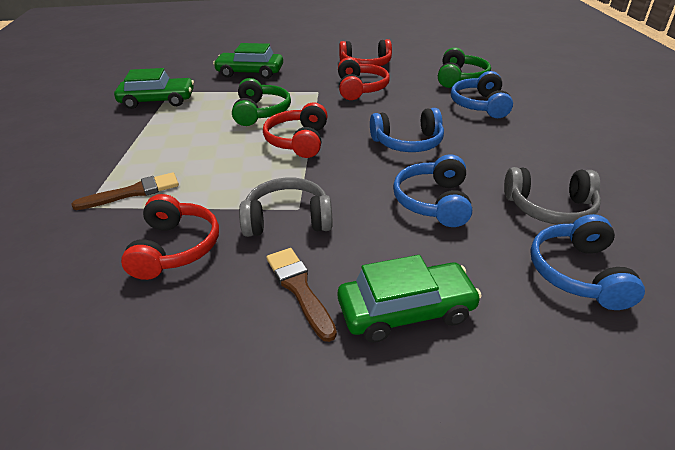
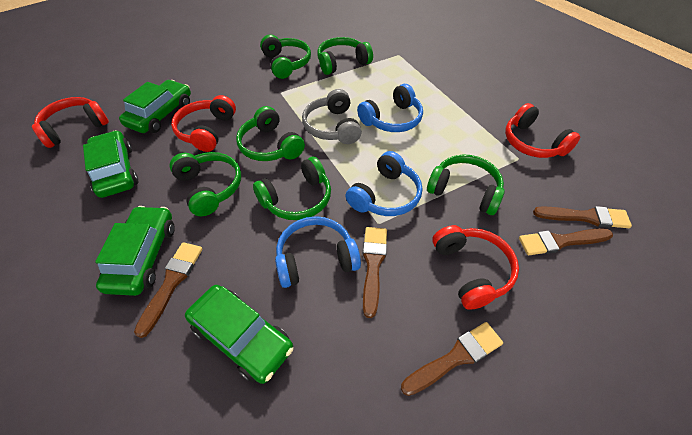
blue headphones: [370,108,444,152] [393,154,472,227] [451,71,513,118] [530,214,645,310] = 4 -> [275,216,361,288] [345,151,422,216] [357,84,423,132] = 3
brown brush: [71,172,179,210] [266,248,337,342] = 2 -> [134,242,203,338] [363,227,387,318] [401,322,503,396] [519,228,613,255] [533,206,632,228] = 5
green car: [114,68,194,109] [213,43,283,79] [338,255,482,343] = 3 -> [83,130,138,198] [95,206,175,296] [119,80,191,133] [185,285,293,384] = 4
green headphones: [232,78,291,126] [438,47,491,88] = 2 -> [170,152,241,216] [236,106,305,161] [253,157,331,220] [260,34,311,79] [317,37,373,75] [427,155,505,215] = 6
grey headphones: [239,178,333,237] [504,167,601,225] = 2 -> [302,89,362,144] = 1

